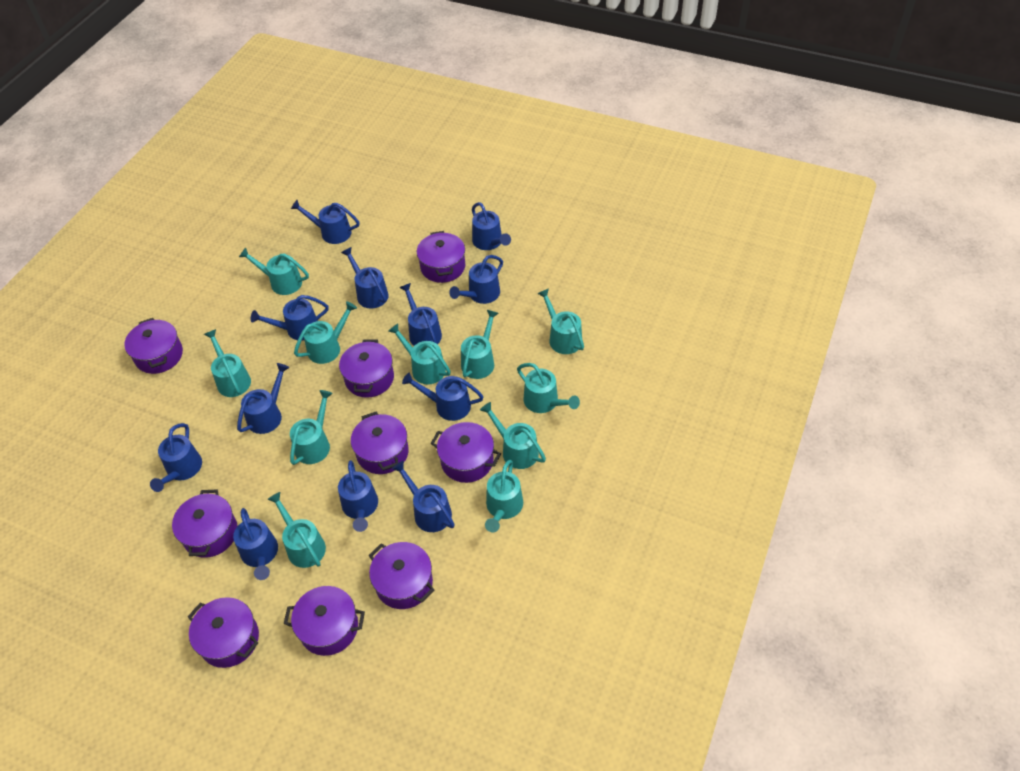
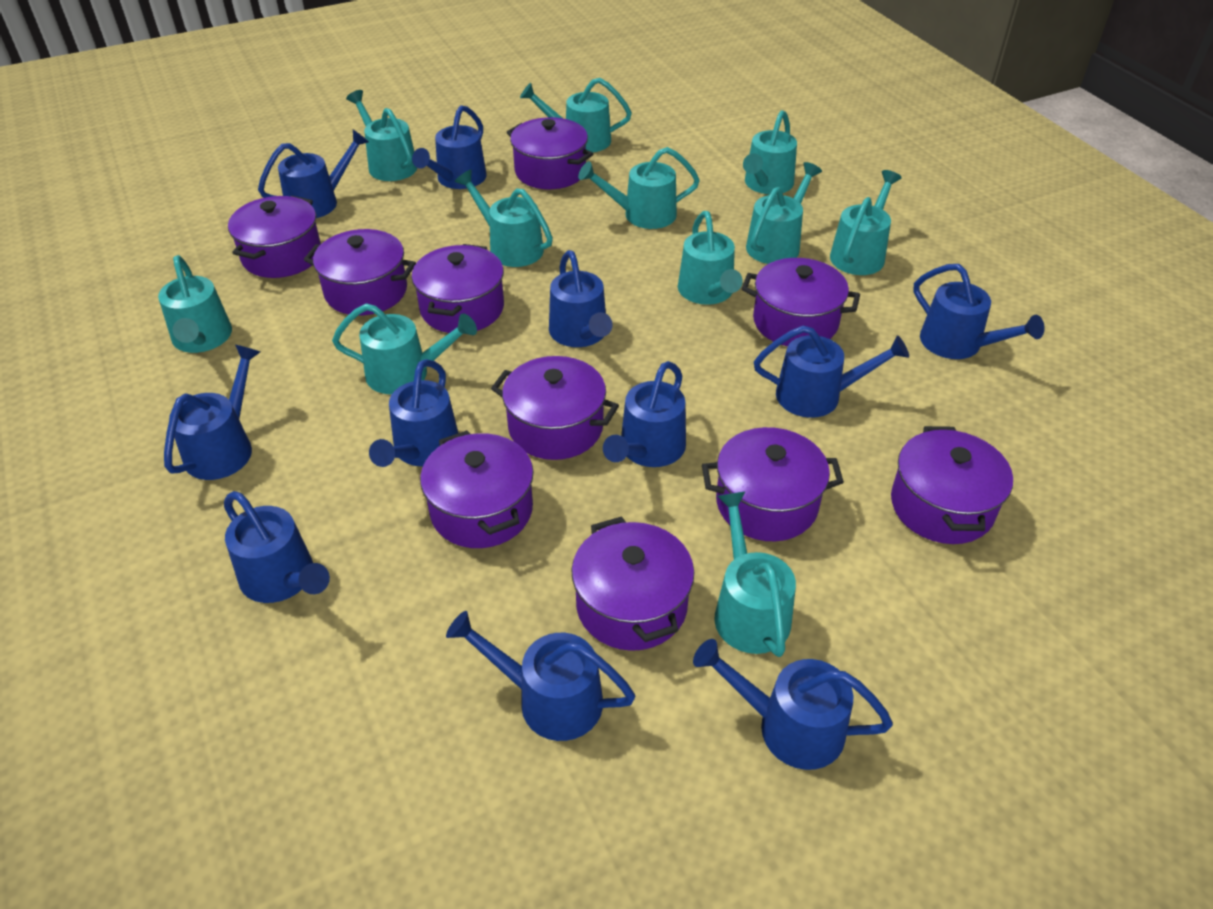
blue watering can: [150,423,202,492] [233,508,278,580] [237,363,290,434] [251,295,329,341] [291,200,360,244] [338,460,378,532] [341,247,389,308] [392,461,455,532] [399,283,442,346] [402,373,484,421] [449,255,503,304] [472,202,511,250] = 12 -> [164,345,260,480] [224,491,330,603] [258,130,369,218] [369,359,458,467] [412,105,487,189] [446,611,635,741] [549,250,613,347] [603,361,686,467] [693,639,893,770] [754,326,909,418] [913,264,1045,359] = 11
purple pot: [124,318,183,374] [172,490,238,558] [188,597,259,668] [284,586,365,656] [339,339,394,398] [351,412,409,474] [369,542,434,609] [417,231,465,283] [431,422,501,483] = 9 -> [228,196,321,278] [304,229,416,315] [412,244,504,333] [420,430,533,548] [491,356,619,460] [507,117,593,189] [572,516,694,651] [702,427,844,541] [742,258,860,346] [891,426,1013,544] = 10

